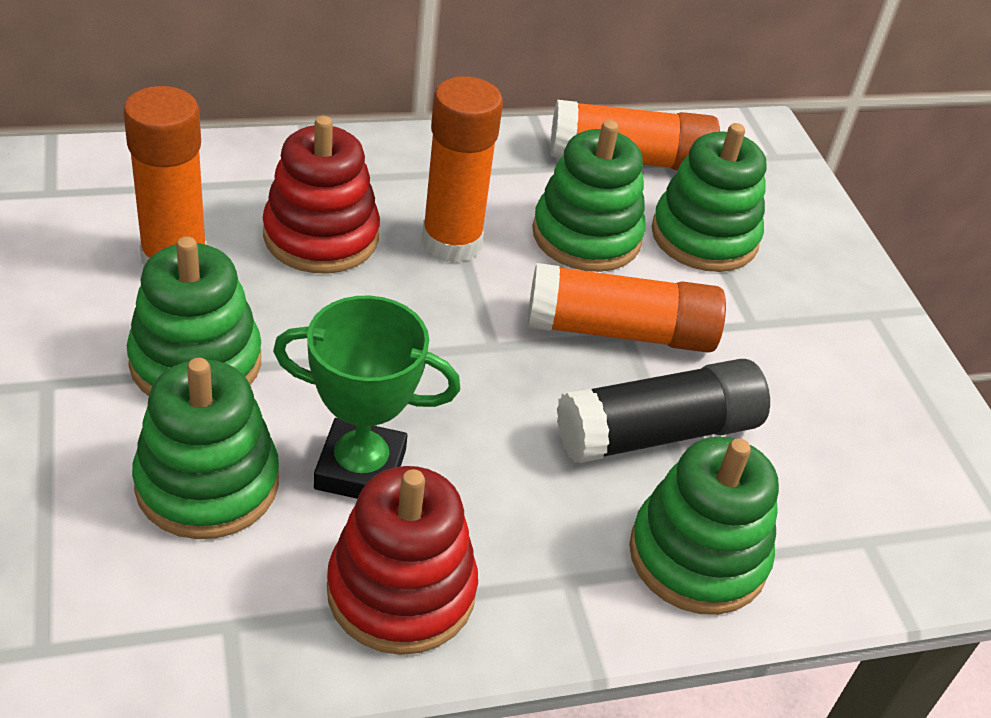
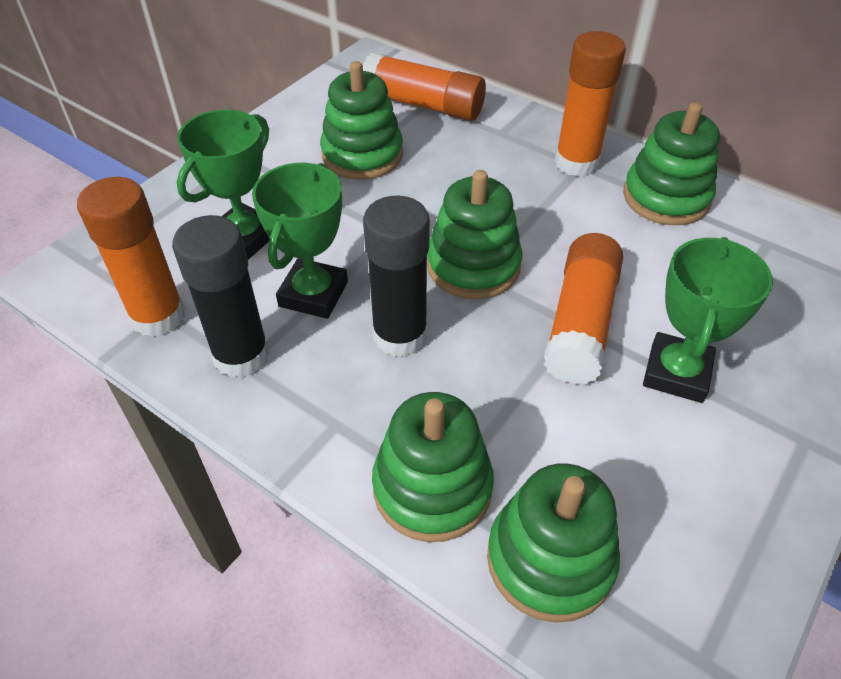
black glue stick: [557,359,770,463] = 1 -> [172,215,270,378] [363,196,430,357] = 2
green trophy: [273,296,461,499] = 1 -> [177,109,269,260] [252,163,348,319] [643,237,773,403] = 3
red stacking toy: [263,116,380,274] [327,466,478,655] = 2 -> none = 0

